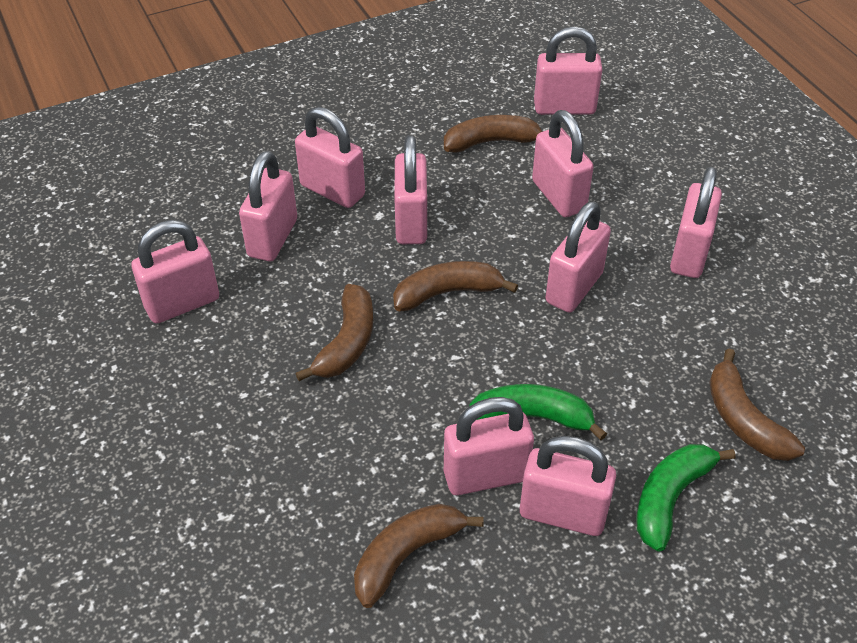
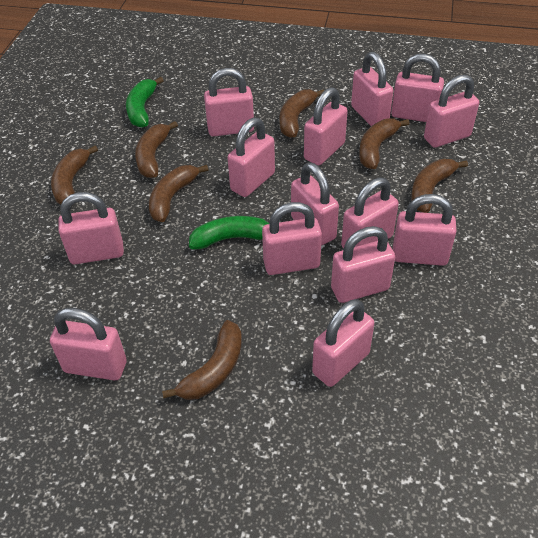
brown banana: [295,284,373,381] [354,504,484,608] [393,261,518,312] [444,115,542,153] [709,348,805,461] = 5 -> [51,145,98,205] [135,121,178,178] [149,165,209,222] [162,320,242,400] [280,89,324,138] [359,118,410,169] [411,159,468,213] = 7
pink padlock: [131,220,219,324] [239,151,297,261] [295,107,365,208] [394,135,427,244] [444,397,534,495] [520,436,616,536] [532,110,593,217] [534,27,602,115] [545,201,611,313] [670,167,722,278] = 10 -> [50,308,127,380] [58,192,124,264] [204,68,254,137] [228,118,275,197] [262,202,322,275] [291,162,339,245] [304,87,348,165] [312,299,374,387] [331,226,395,303] [341,177,399,249] [351,52,393,126] [391,54,444,122] [393,194,457,266] [424,75,479,148] = 14

